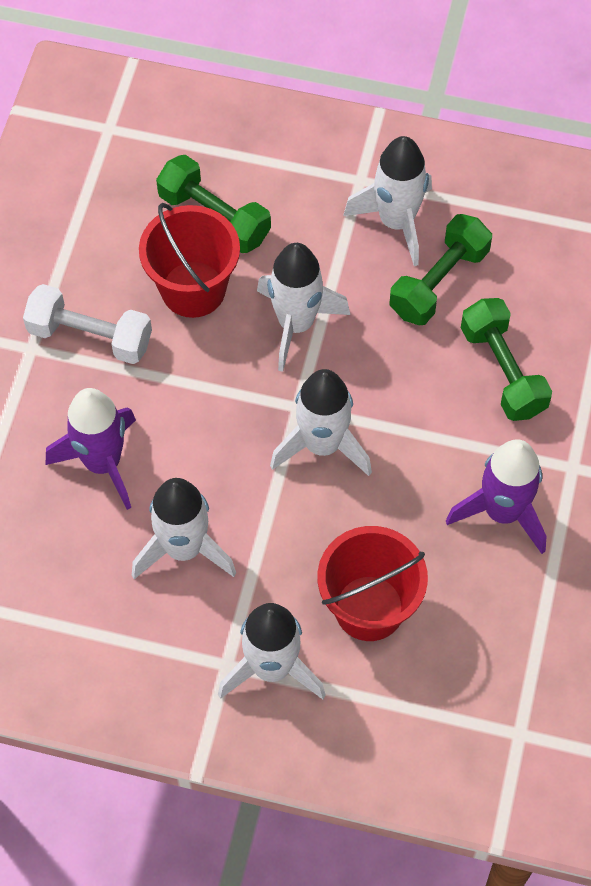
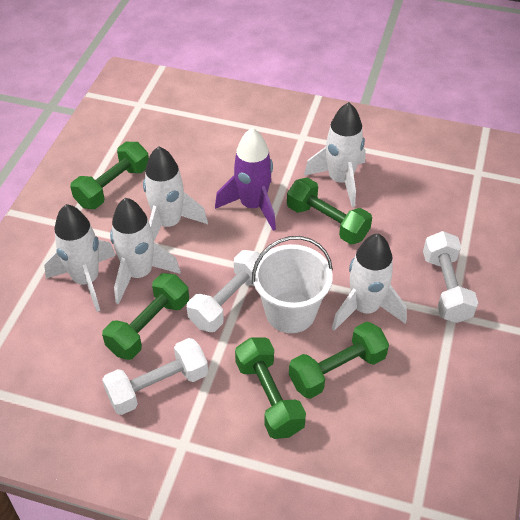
green dumbbell: [156,155,271,253] [389,214,492,326] [461,298,552,421] = 3 -> [70,142,149,209] [102,273,189,360] [235,337,306,439] [287,178,372,245] [289,322,389,399] = 5
purple rocket: [46,388,136,510] [446,439,546,554] = 2 -> [215,128,276,231] = 1
red bucket: [139,203,240,318] [318,526,428,641] = 2 -> none = 0
white bucket: none = 0 -> [252,236,333,333] = 1
white dumbbell: [23,284,152,364] = 1 -> [102,338,208,415] [187,250,260,332] [423,231,478,323] = 3

